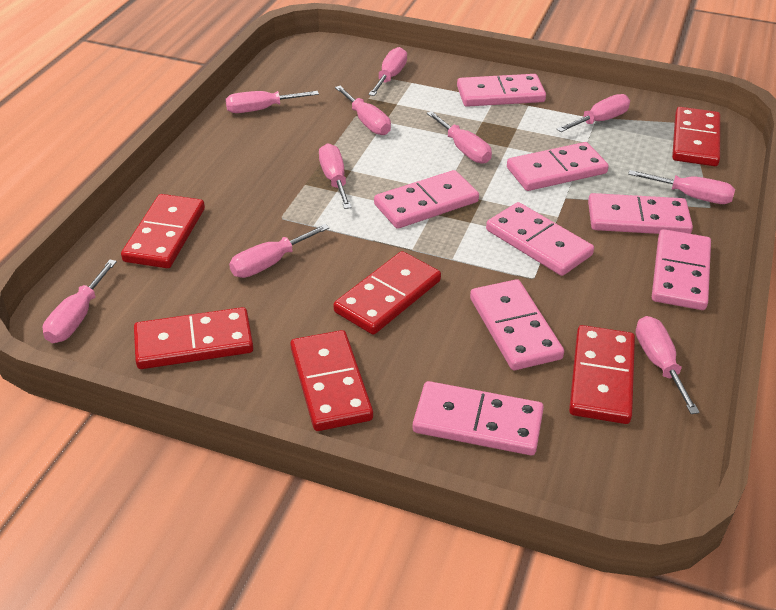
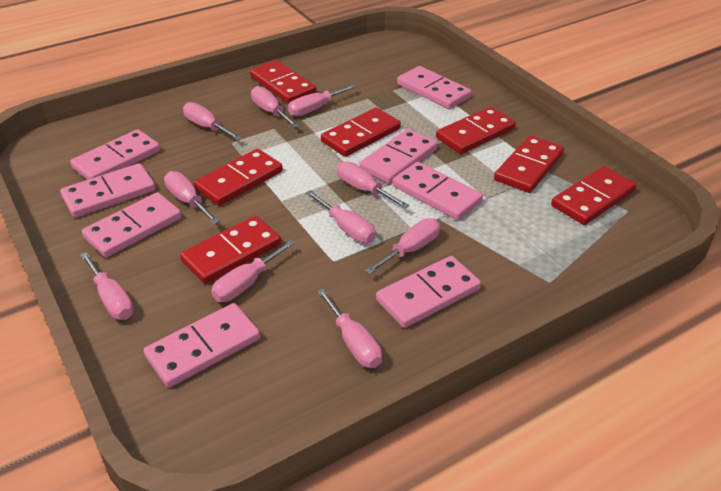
red domino: [121,194,205,268] [134,307,253,369] [290,330,373,431] [334,251,441,335] [569,325,635,424] [672,107,720,166] = 6 -> [180,216,281,284] [194,149,283,206] [250,60,316,104] [321,108,401,157] [436,107,516,154] [494,136,564,193] [551,166,637,225] = 7

